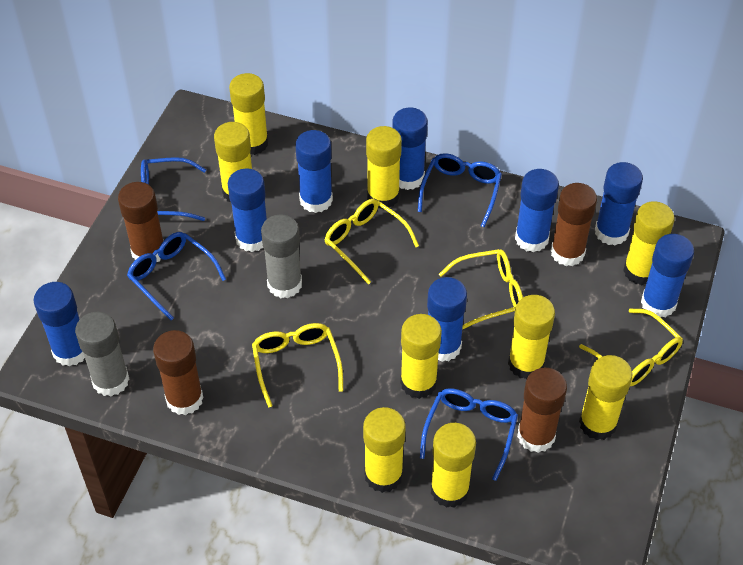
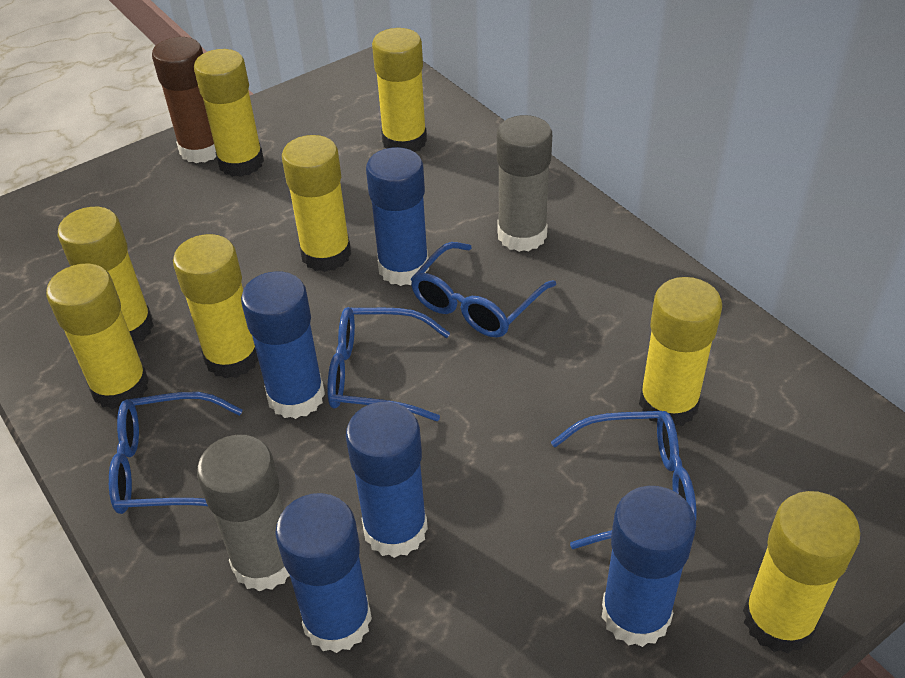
blue glue stick: [34,282,85,366] [228,168,267,252] [295,130,333,213] [392,108,428,190] [427,277,467,362] [515,169,559,252] [595,162,643,246] [641,234,694,317] = 8 -> [241,271,325,419] [275,493,372,653] [346,402,428,558] [366,147,429,286] [602,486,696,647] = 5
brown glue stick: [118,182,164,262] [153,330,203,415] [517,368,567,453] [551,183,597,266] = 4 -> [152,37,216,163] = 1
yellow glasses: [252,323,343,408] [325,199,419,284] [439,249,523,329] [579,308,683,386] = 4 -> none = 0
yellow glue stick: [214,122,252,202] [229,73,268,155] [363,407,406,493] [366,126,402,209] [400,314,442,399] [431,423,476,508] [508,295,555,379] [579,355,632,440] [623,201,675,285] = 9 -> [46,263,149,409] [58,207,154,345] [173,234,258,379] [194,49,264,177] [282,135,351,272] [372,28,427,152] [639,277,722,426] [743,491,860,654] = 8

